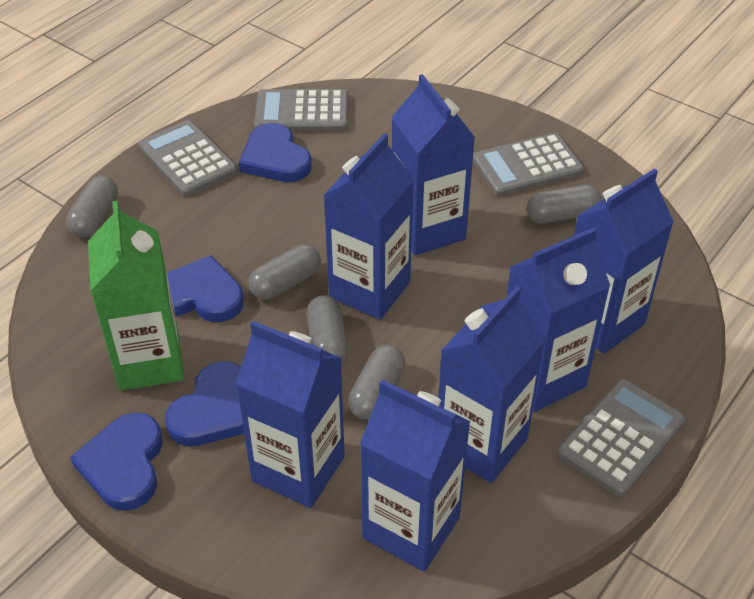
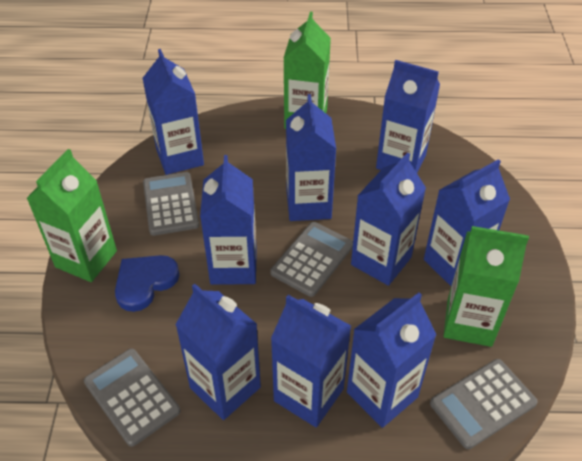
blue carton: [236,321,345,508] [323,133,414,320] [360,379,471,571] [392,74,475,255] [438,286,546,483] [507,227,610,412] [574,168,674,354] = 7 -> [142,49,204,175] [175,284,261,420] [200,155,257,285] [271,295,351,427] [286,94,336,221] [347,293,436,428] [351,152,426,286] [376,60,440,173] [424,159,510,286] = 9
blue heart: [70,413,163,511] [165,361,244,447] [167,255,244,322] [239,123,312,182] = 4 -> [115,255,180,312] = 1
green carton: [88,201,184,391] = 1 -> [26,149,117,282] [284,12,331,129] [444,226,529,347] = 3
grey capsule: [66,176,118,237] [248,244,321,300] [307,295,348,364] [348,345,405,420] [527,185,602,224] = 5 -> none = 0

